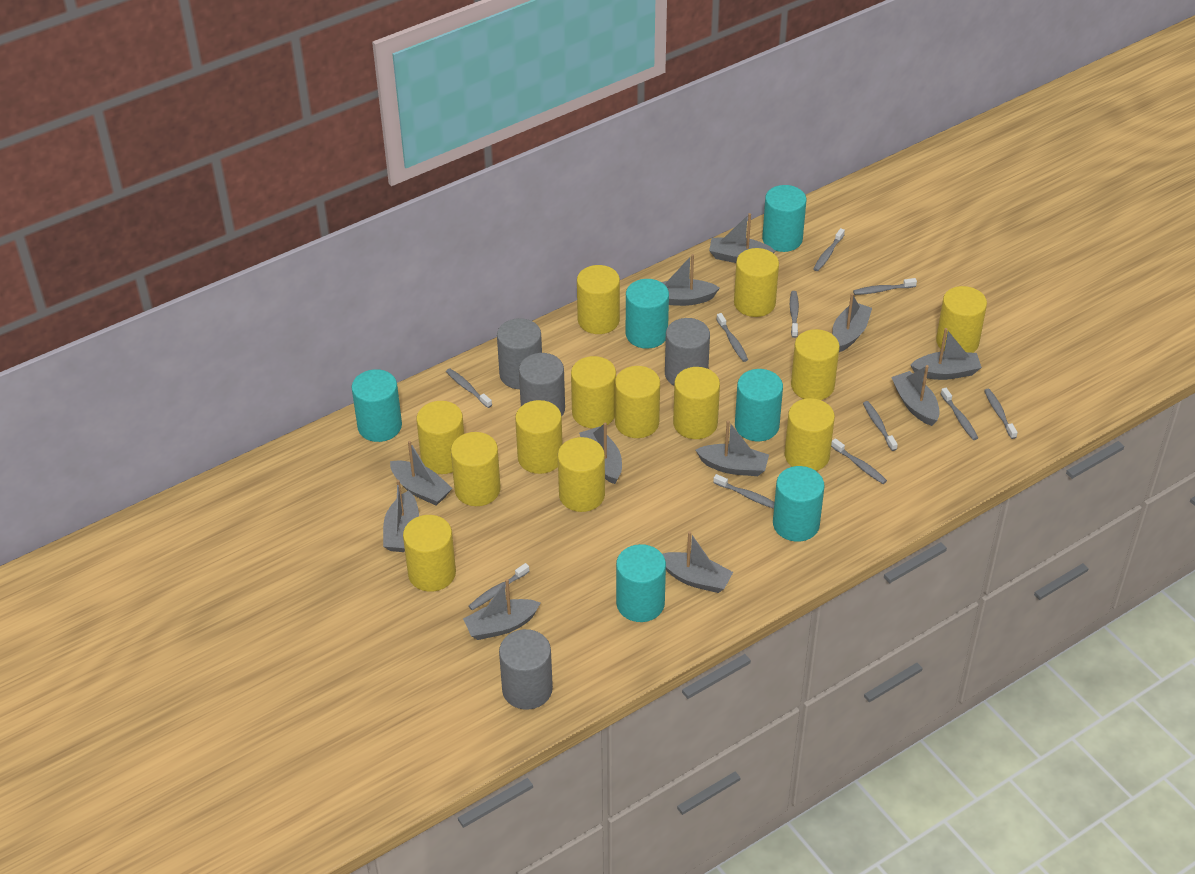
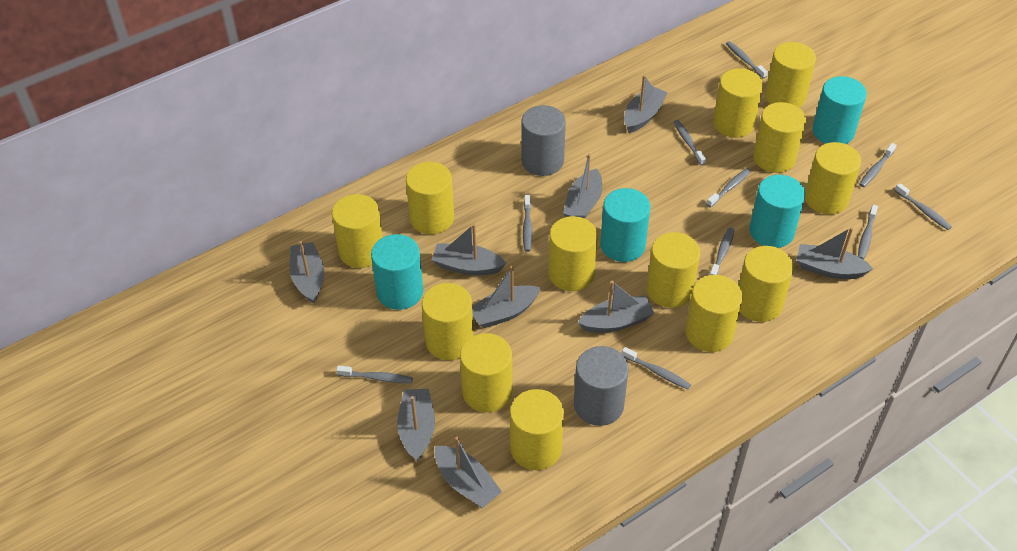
grey boat: [383,480,419,552] [390,441,452,505] [463,579,540,640] [579,423,622,484] [662,254,720,306] [663,531,733,593] [696,420,769,476] [709,213,775,263] [832,293,872,352] [891,365,940,426] [910,328,982,380] = 11 -> [289,241,324,304] [397,389,435,461] [432,224,506,275] [435,437,502,508] [472,266,541,328] [563,154,602,219] [578,281,654,333] [624,75,668,133] [796,227,873,279] = 9
grey cylinder: [497,318,542,389] [499,629,553,710] [519,353,565,416] [665,318,710,386] = 4 -> [521,105,566,176] [574,346,629,426] = 2
grey toothbrush: [446,368,492,408] [469,563,530,610] [713,474,775,509] [716,313,748,362] [790,291,799,338] [813,228,845,271] [831,438,887,484] [853,278,917,295] [863,401,898,451] [941,388,978,440] [984,389,1018,439] = 11 -> [336,365,413,383] [523,195,532,252] [622,347,691,389] [673,120,706,165] [706,168,751,208] [710,228,735,275] [726,41,768,79] [858,205,878,260] [859,143,897,187] [895,183,952,230] = 10
turquoise cylinder: [351,369,402,442] [616,544,666,622] [626,279,669,349] [735,369,783,441] [762,185,807,252] [773,466,825,542] = 6 -> [371,234,423,310] [600,188,651,262] [750,175,805,248] [812,76,867,144] = 4

